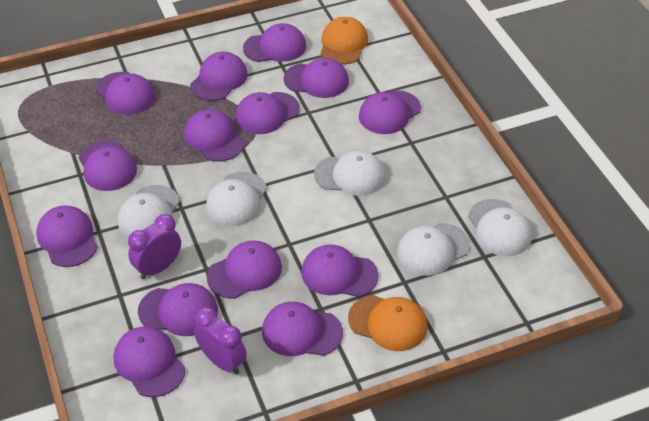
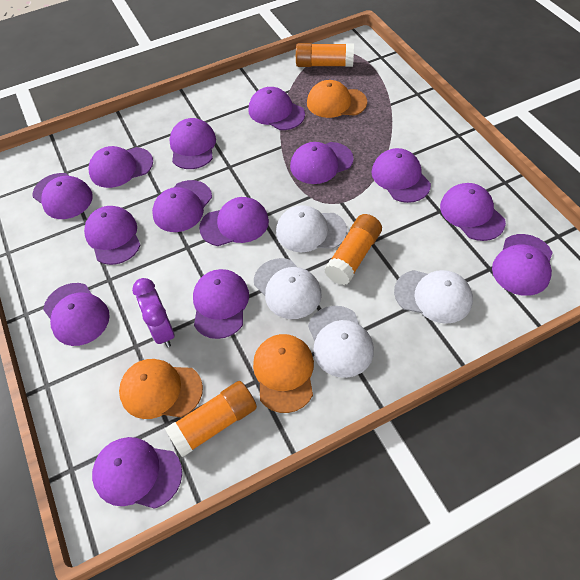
orange cap: [320,17,368,65] [348,295,427,351] = 2 -> [119,359,203,419] [253,334,314,413] [307,80,367,118] = 3
orange glue stick: none = 0 -> [165,381,257,457] [296,43,354,67] [324,214,382,285] = 3
purple clock: [128,214,181,279] [194,307,247,375] = 2 -> [132,278,175,347] = 1
white cap: [118,185,180,238] [206,172,267,226] [314,150,385,196] [397,223,470,276] [468,199,532,256] = 5 -> [254,258,322,319] [276,205,347,252] [308,306,374,378] [394,270,473,324] = 4

